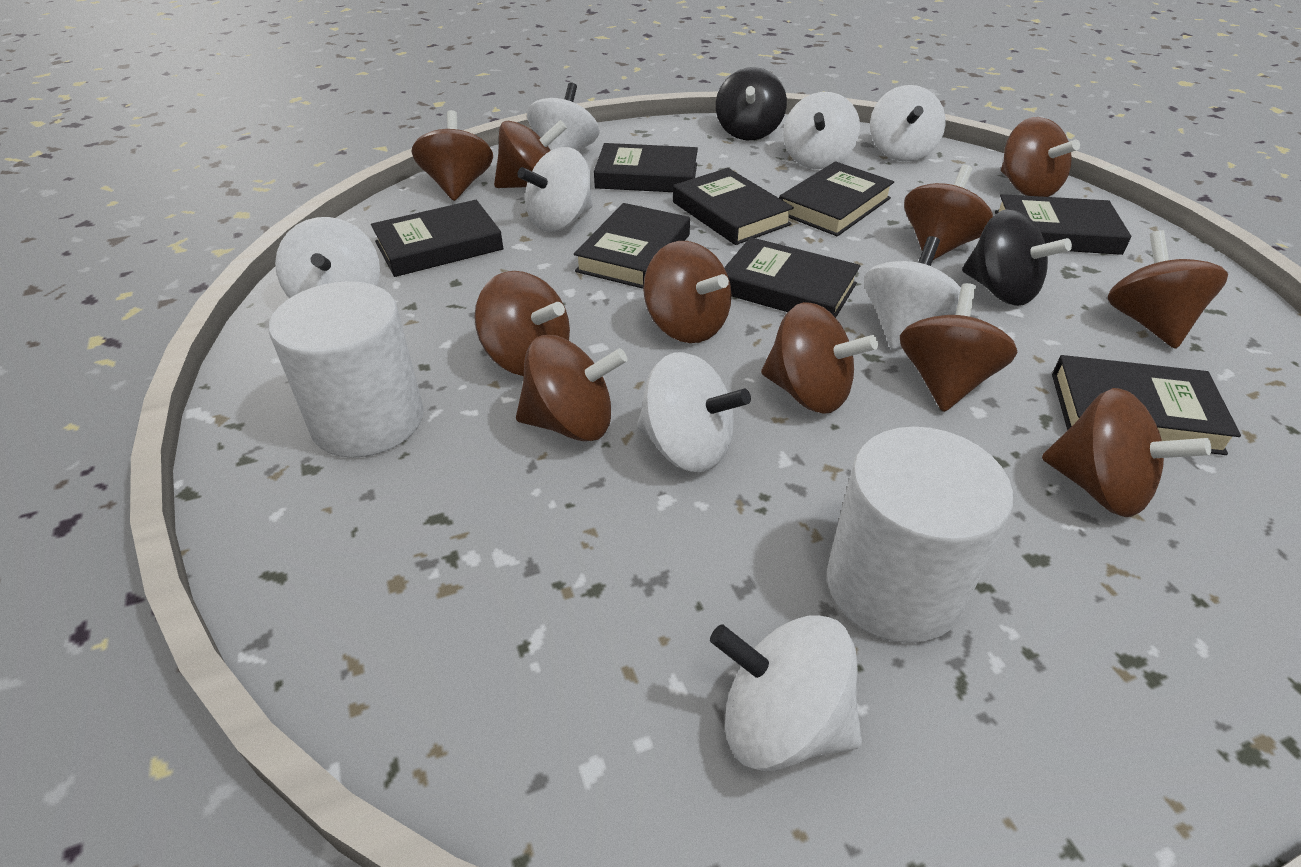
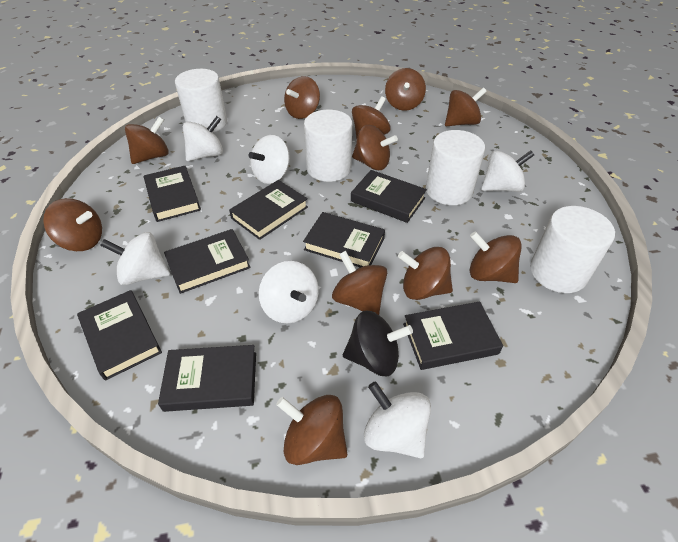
black spinning top: [716,67,787,140] [962,209,1072,306] = 2 -> [343,311,413,376] = 1
white cylinder: [269,281,424,458] [827,427,1013,643] = 2 -> [175,69,227,133] [304,110,352,182] [426,130,485,205] [530,206,615,293] = 4
white spinning top: [275,217,380,298] [517,147,593,232] [527,82,599,151] [637,352,751,472] [710,615,862,771] [783,92,860,169] [864,236,961,350] [870,85,946,162] = 8 -> [100,232,170,285] [183,116,223,161] [248,135,290,184] [259,261,319,324] [364,381,431,458] [481,150,534,192] = 6

